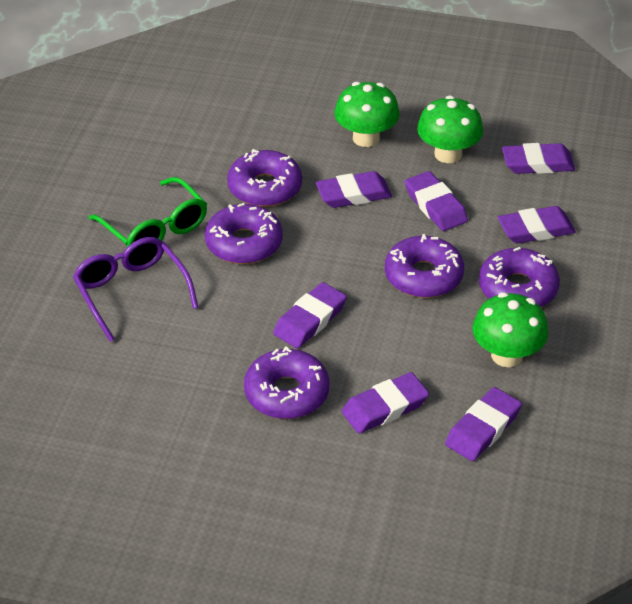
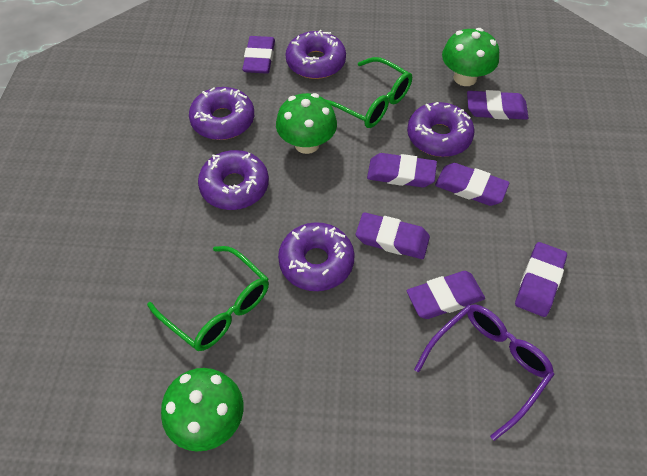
green glasses: [89,177,207,247] = 1 -> [147,246,269,351] [326,57,412,128] = 2

